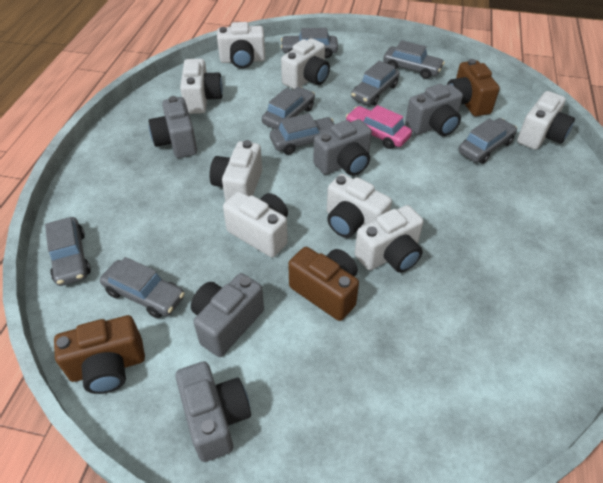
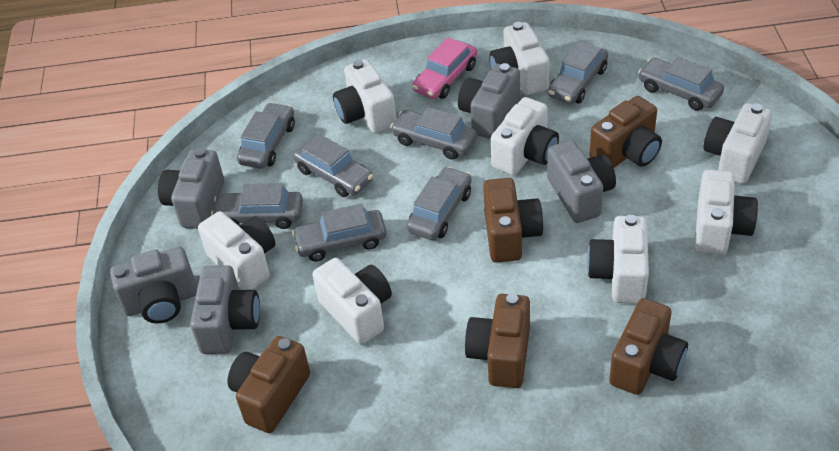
brown camera: [54,315,145,394] [288,247,359,321] [447,59,500,116] = 3 -> [228,336,310,433] [465,293,530,388] [483,178,544,262] [589,96,662,168] [609,298,688,395] = 5

